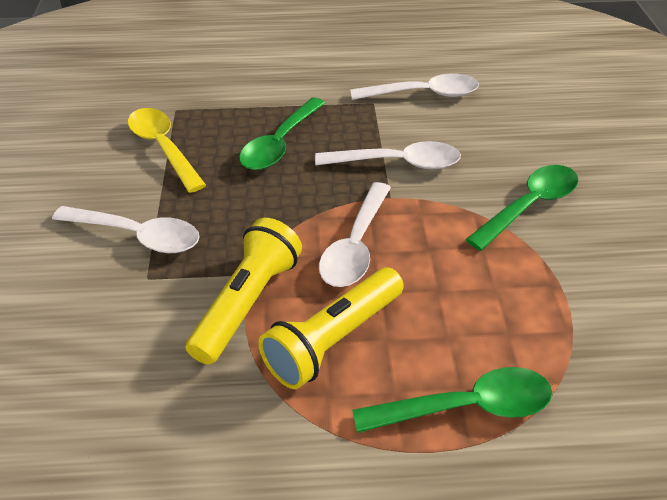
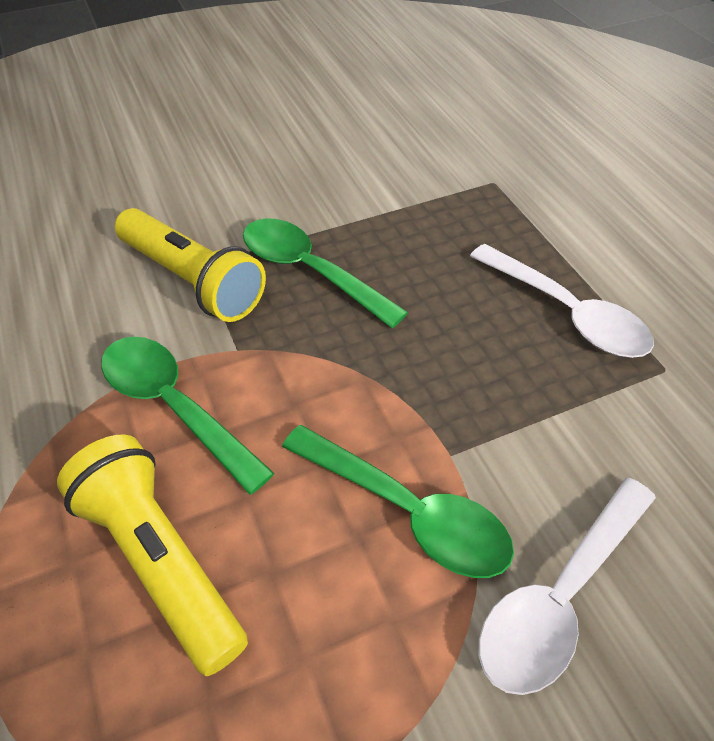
white spoon: [52,206,199,253] [315,141,461,169] [319,182,391,287] [350,73,479,100] = 4 -> [470,244,654,358] [479,478,656,695] = 2
yellow spoon: [128,108,206,193] = 1 -> none = 0

